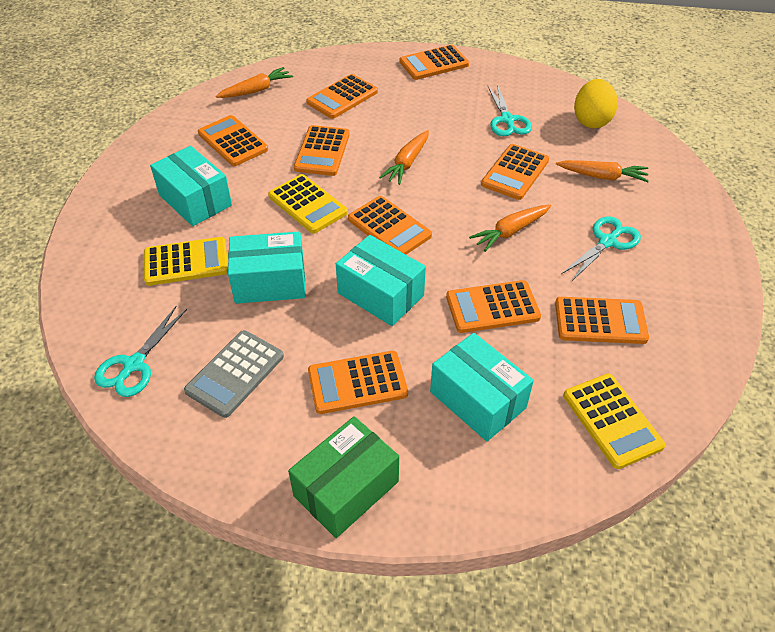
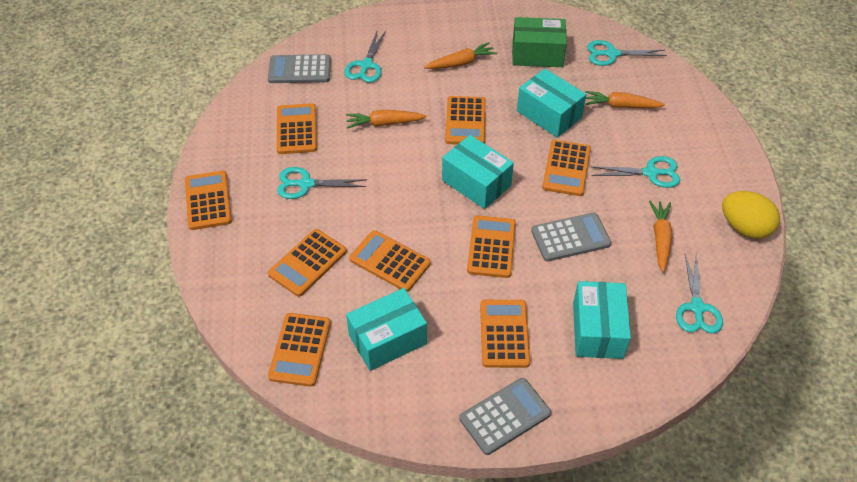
grey calculator: [184,330,284,418] = 1 -> [268,54,331,83] [459,378,551,455] [531,213,611,262] = 3
turquoise scissors: [94,306,187,397] [488,84,532,136] [561,217,641,282] = 3 -> [277,167,367,199] [344,29,386,83] [587,40,667,66] [591,156,680,188] [676,254,723,334] = 5
yellow calculator: [144,237,228,286] [268,174,348,234] [563,374,665,469] = 3 -> none = 0

